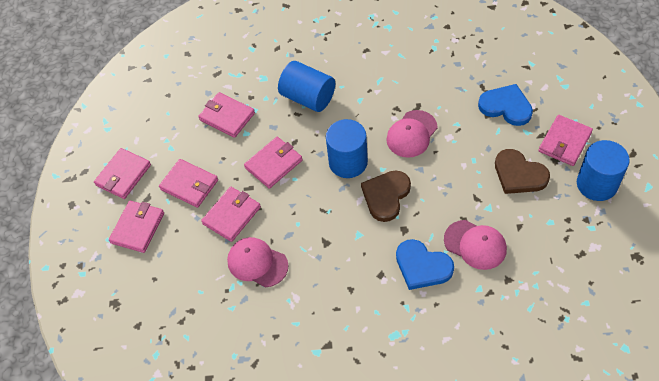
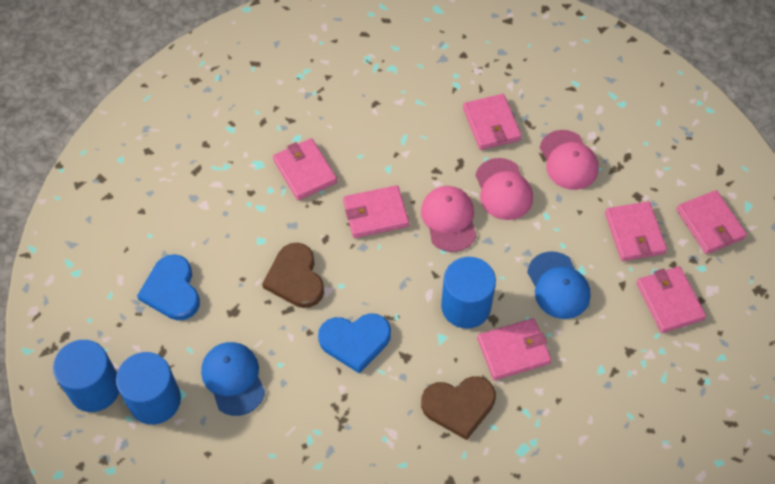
blue cap: none = 0 -> [201,342,265,416] [527,251,591,319] = 2

